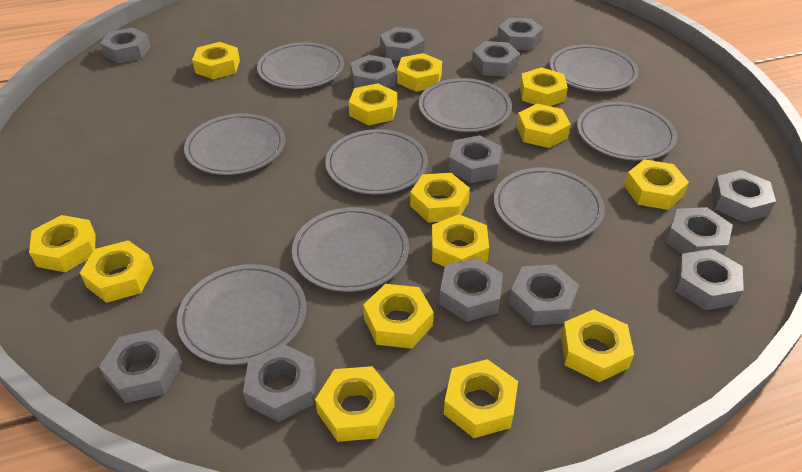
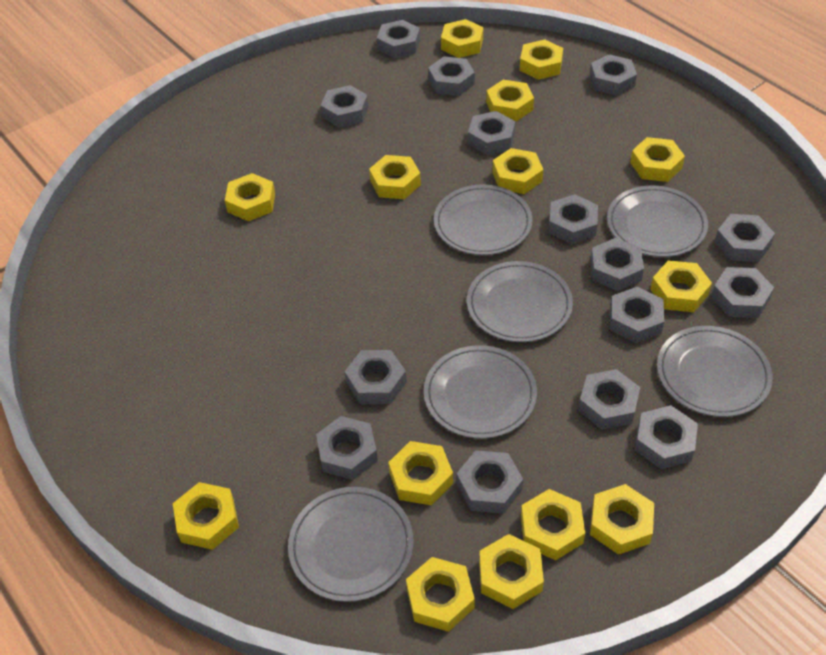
grey nut: [99,329,182,403] [100,28,150,63] [243,344,316,422] [350,55,396,88] [380,27,424,61] [439,257,503,322] [449,135,502,183] [472,41,520,77] [497,18,543,51] [509,264,579,325] [666,207,733,255] [675,249,744,310] [711,170,776,222] = 13 -> [316,416,378,480] [321,85,368,128] [345,350,406,404] [377,20,420,58] [428,57,475,96] [457,450,523,514] [468,111,515,155] [549,194,598,245] [578,369,641,430] [590,54,637,96] [590,238,644,291] [610,287,665,343] [635,405,698,469] [711,267,774,318] [715,214,775,262] = 15
grey plate: [177,264,306,365] [184,113,285,175] [257,42,344,89] [292,207,409,292] [325,129,428,194] [419,78,512,132] [494,167,605,242] [550,45,639,92] [577,102,677,161] = 9 -> [288,487,414,602] [424,345,537,439] [434,184,533,255] [467,261,573,342] [607,186,708,257] [657,326,773,417] = 6

